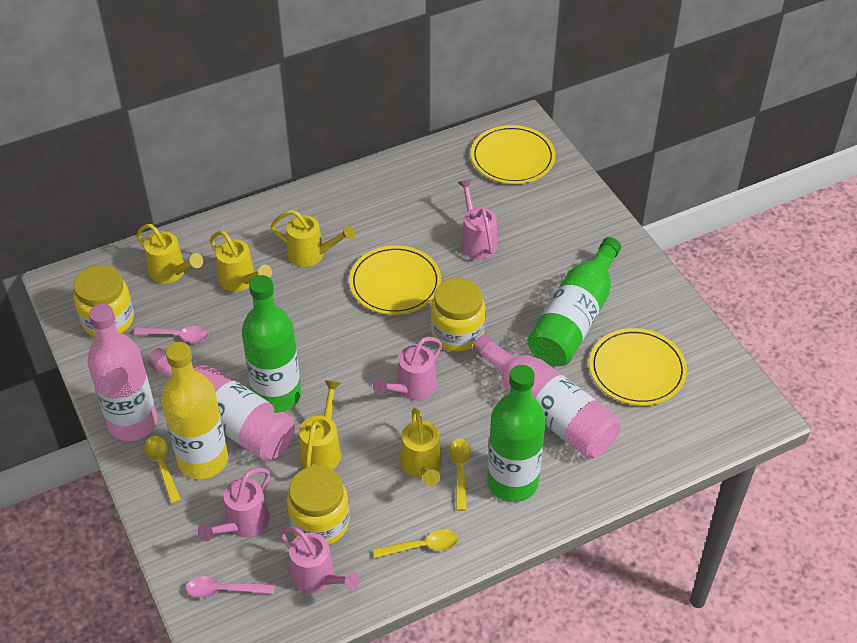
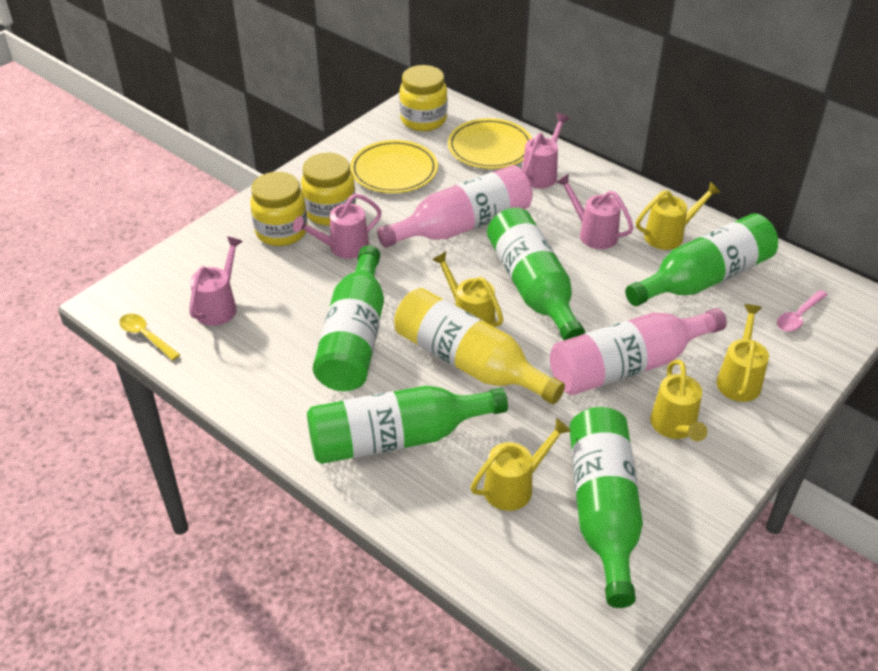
green bottle: [242,275,301,411] [487,365,546,502] [527,237,621,366] = 3 -> [307,386,508,464] [313,245,384,391] [487,207,585,340] [569,407,643,608] [625,213,778,306] = 5
pink bottle: [88,304,157,441] [148,348,295,461] [472,335,620,458] = 3 -> [377,165,533,248] [550,308,727,395] = 2
pink spoon: [134,326,209,343] [186,576,275,598] = 2 -> [777,290,828,332] = 1
yellow plate: [349,245,441,315] [471,125,555,184] [589,328,687,406] = 3 -> [350,140,438,193] [448,118,532,169] = 2
yellow spoon: [144,436,181,504] [373,529,458,558] [449,438,471,511] = 3 -> [119,314,180,361] = 1

